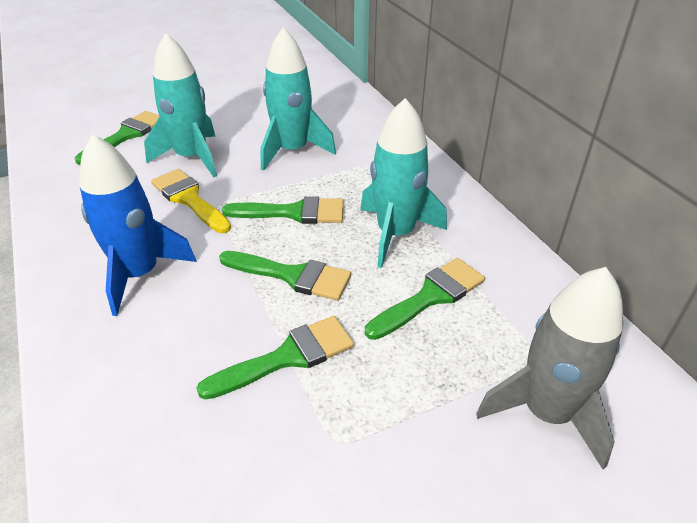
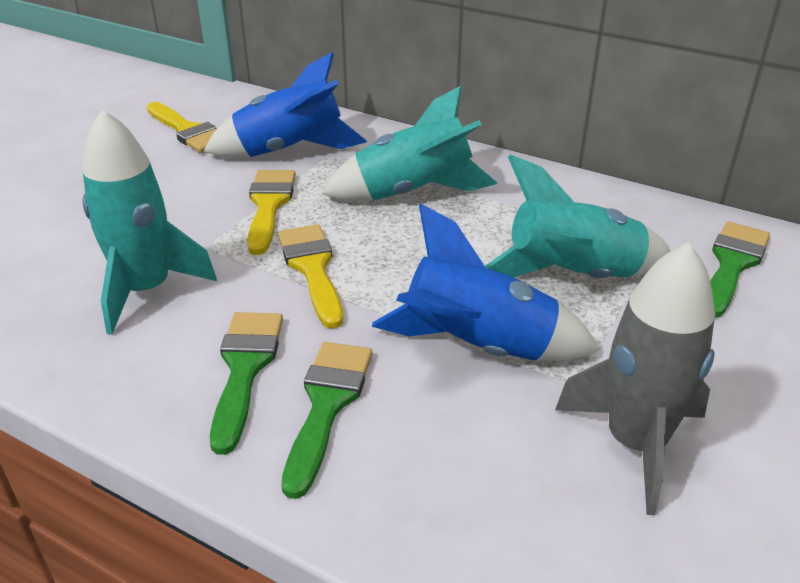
blue rocket: [79,134,197,316] = 1 -> [204,52,367,158] [372,203,599,361] = 2
green brush: [75,111,159,165] [196,316,354,400] [219,251,351,301] [222,196,344,224] [365,258,485,340] = 5 -> [210,312,283,455] [281,342,372,499] [710,221,770,318] = 3
yellow brush: [151,169,231,233] = 1 -> [147,102,217,153] [247,170,296,255] [278,224,343,329] = 3

